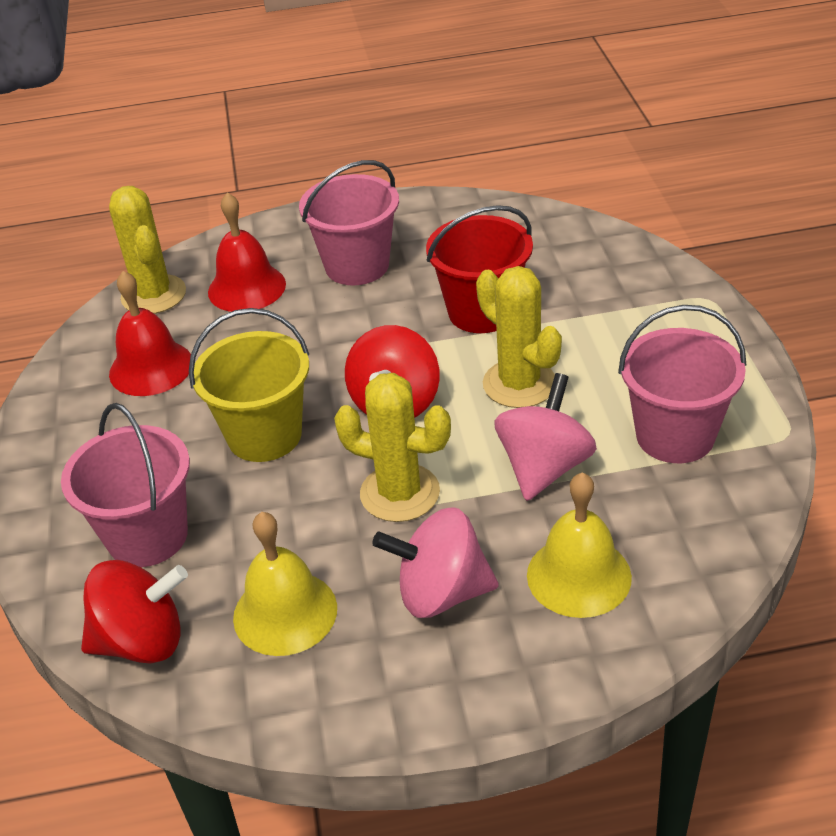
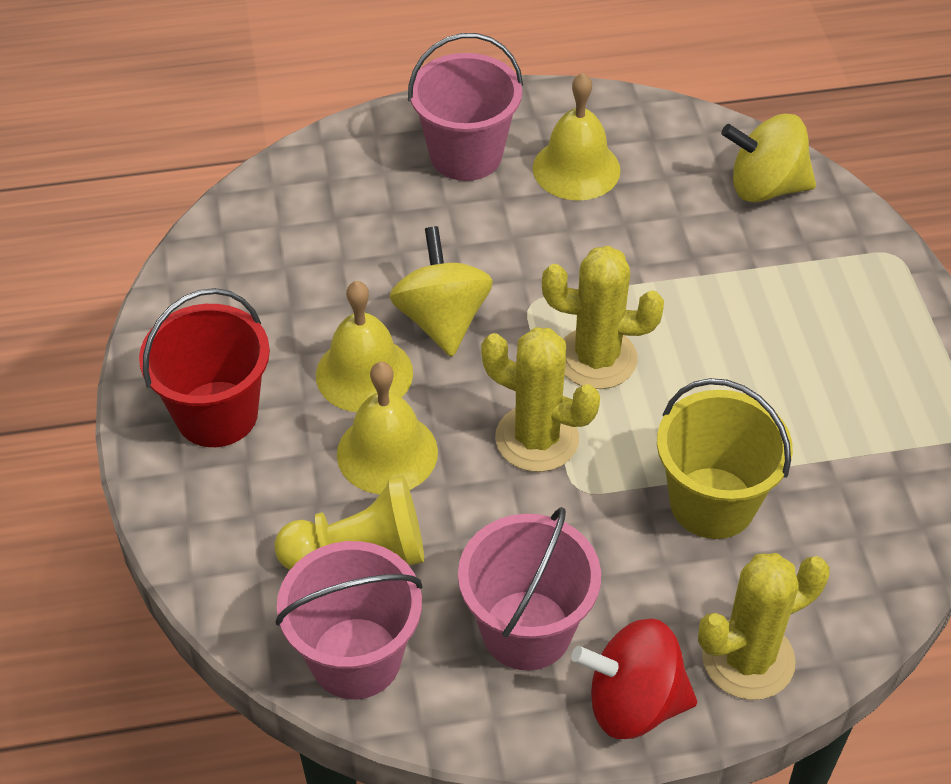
pink spinning top: [372,507,499,618] [494,373,597,501] = 2 -> none = 0
red bell: [109,271,191,396] [208,192,286,312] = 2 -> none = 0
red spinning top: [81,560,188,664] [345,325,440,418] = 2 -> [571,619,697,739] = 1
yellow bell: [233,512,337,656] [527,472,632,618] = 2 -> [316,281,413,412] [337,362,438,494] [533,73,621,201] = 3
yellow pawn: none = 0 -> [274,476,424,570] = 1
yellow spinning top: none = 0 -> [389,226,493,357] [721,114,816,202] = 2

